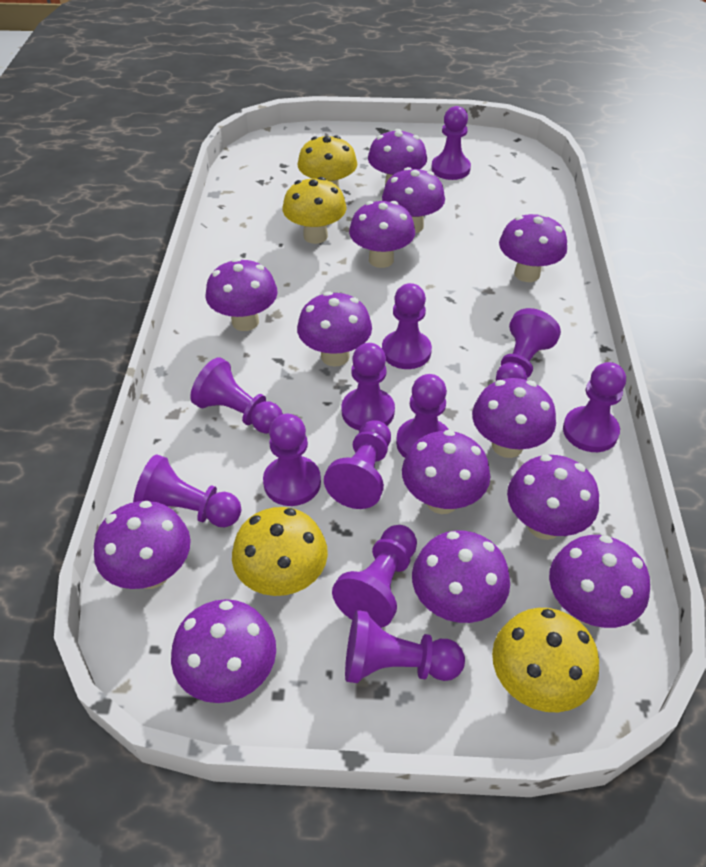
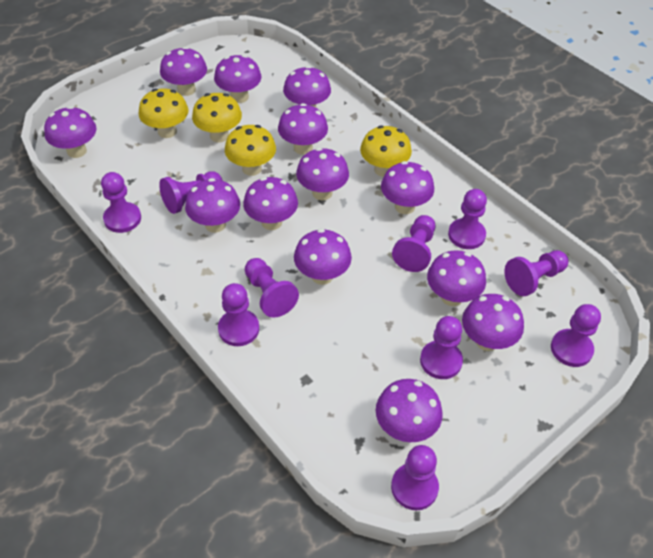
purple pawn: [133,455,241,527] [190,357,283,434] [263,414,321,506] [324,420,391,509] [332,525,417,628] [342,343,395,430] [345,610,465,683] [382,283,432,369] [396,374,449,458] [431,106,471,180] [496,308,561,381] [563,362,626,452] = 12 -> [101,172,141,233] [159,171,222,214] [218,283,259,346] [245,258,299,318] [391,445,439,510] [392,215,435,272] [420,316,463,379] [448,189,487,249] [504,250,569,296] [551,304,601,367] = 10

